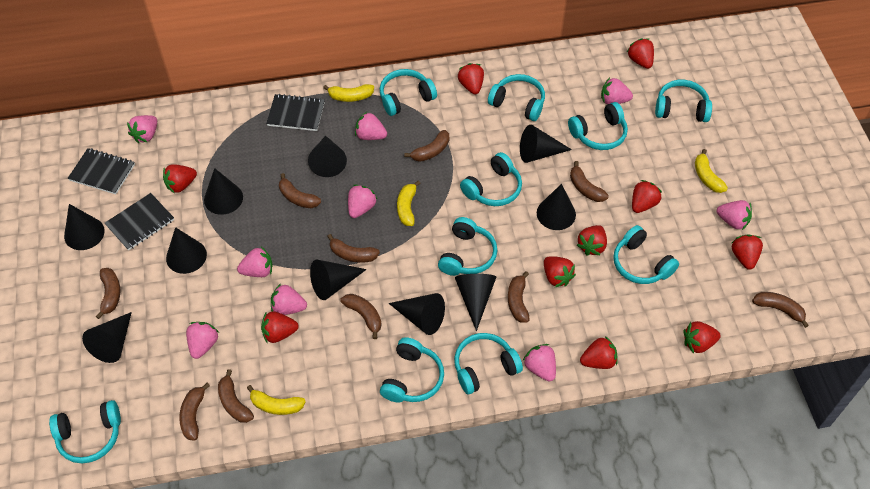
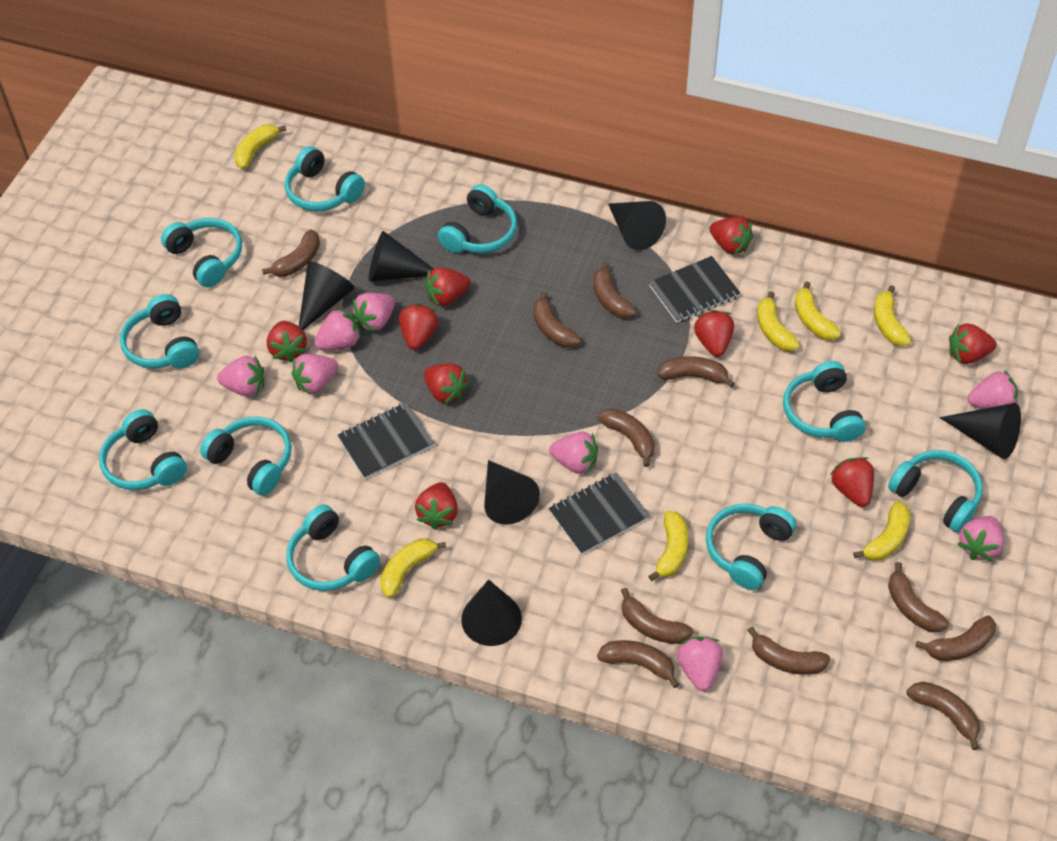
black cone: [64,204,105,250] [82,312,132,363] [166,227,207,274] [204,168,243,215] [308,136,347,177] [310,260,367,300] [389,293,445,335] [455,274,496,331] [520,125,572,163] [537,184,576,230] = 10 -> [299,261,354,330] [369,231,434,282] [461,580,522,646] [484,460,540,525] [608,201,666,250] [940,403,1021,459] = 6
brown banana: [96,268,121,319] [179,383,210,441] [218,369,254,423] [279,173,321,208] [327,234,380,263] [340,294,382,339] [404,130,449,162] [508,271,530,323] [570,161,609,202] [752,292,809,328] = 10 -> [262,230,320,277] [533,291,581,348] [593,261,637,318] [597,640,679,688] [598,408,655,467] [621,588,693,644] [658,356,735,388] [747,627,830,675] [888,562,949,632] [907,682,980,750] [915,616,996,661] = 11
pink strawberry: [127,115,157,143] [186,322,219,359] [237,247,272,277] [271,284,307,315] [348,185,378,218] [355,112,387,140] [523,344,556,382] [601,78,633,104] [717,200,752,230] = 9 -> [217,356,264,397] [291,354,338,394] [314,308,361,350] [351,293,395,332] [549,432,598,474] [677,636,723,691] [958,516,1004,561] [968,370,1018,409] = 8
red strawberry: [163,164,197,193] [261,311,299,343] [458,63,484,95] [544,256,576,287] [577,225,607,256] [580,336,618,369] [627,38,654,69] [632,180,662,213] [683,321,721,353] [732,234,763,270] = 10 -> [267,321,307,363] [399,304,439,350] [415,482,458,530] [424,363,469,404] [425,267,470,306] [694,310,734,357] [710,216,753,255] [830,457,874,507] [949,323,997,364] = 9
yellow banana: [247,385,306,415] [323,84,374,102] [397,181,421,226] [695,149,728,193] = 4 -> [234,125,286,169] [380,539,446,598] [648,511,688,581] [757,291,800,351] [795,281,841,340] [853,501,910,561] [874,285,911,346] = 7

